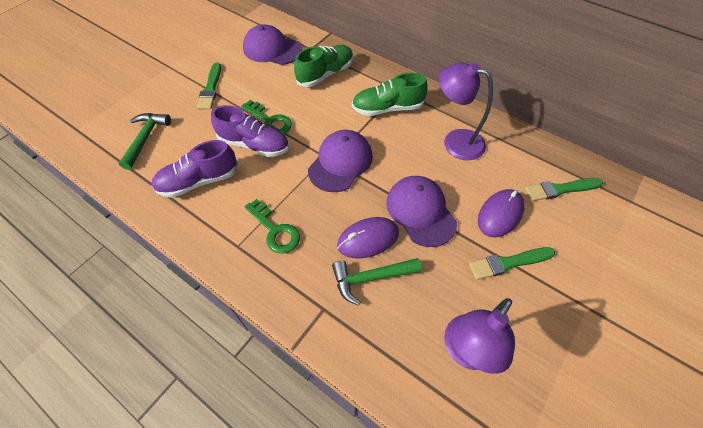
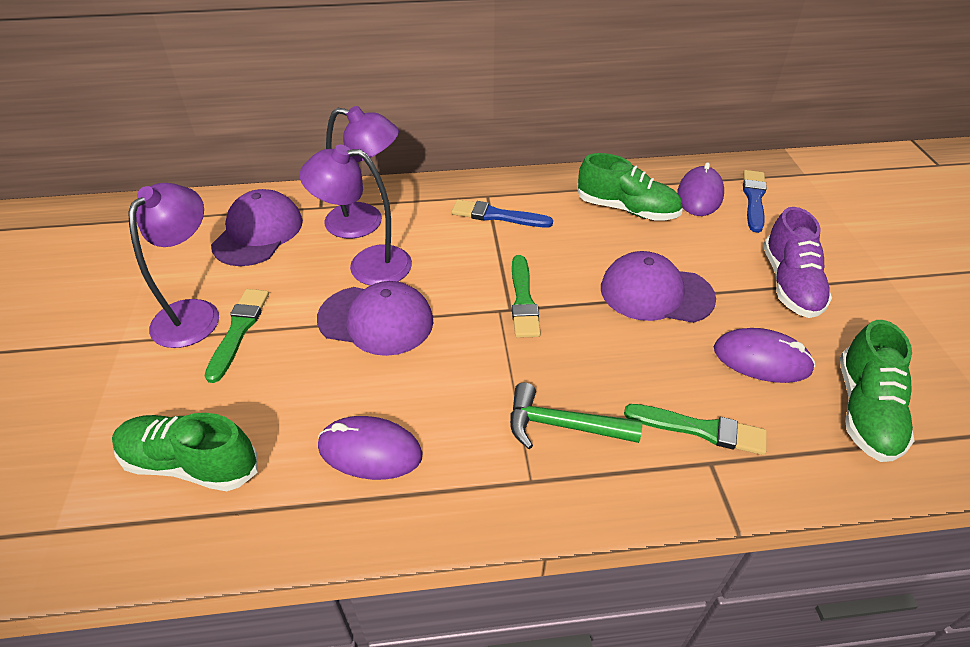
blue brush: none = 0 -> [451,200,553,227] [743,170,767,233] = 2
green hammer: [119,113,171,170] [332,258,422,306] = 2 -> [510,383,642,449] = 1
green key: [241,100,292,134] [245,199,300,254] = 2 -> none = 0
green shoe: [294,45,353,87] [352,73,428,116] = 2 -> [112,413,258,491] [577,153,683,221] [840,320,914,462] = 3
purple lamp: [438,62,493,160] [444,298,515,374] = 2 -> [128,183,219,348] [299,144,412,286] [324,106,399,239] = 3
purple mouse: [337,217,399,259] [478,189,525,237] = 2 -> [318,416,423,480] [677,162,724,216] [714,328,815,383] = 3
purple shoe: [151,140,238,198] [211,105,289,157] = 2 -> [763,207,832,318] = 1

